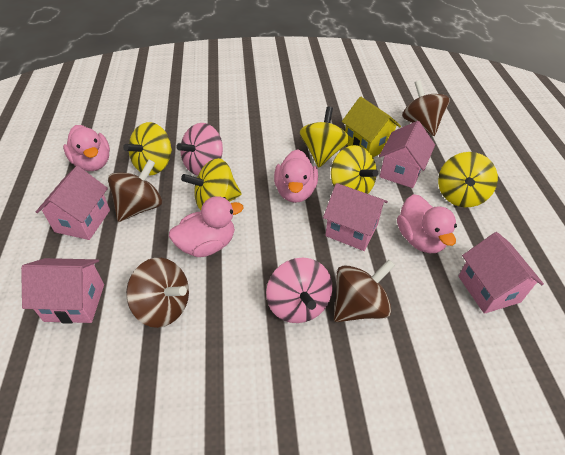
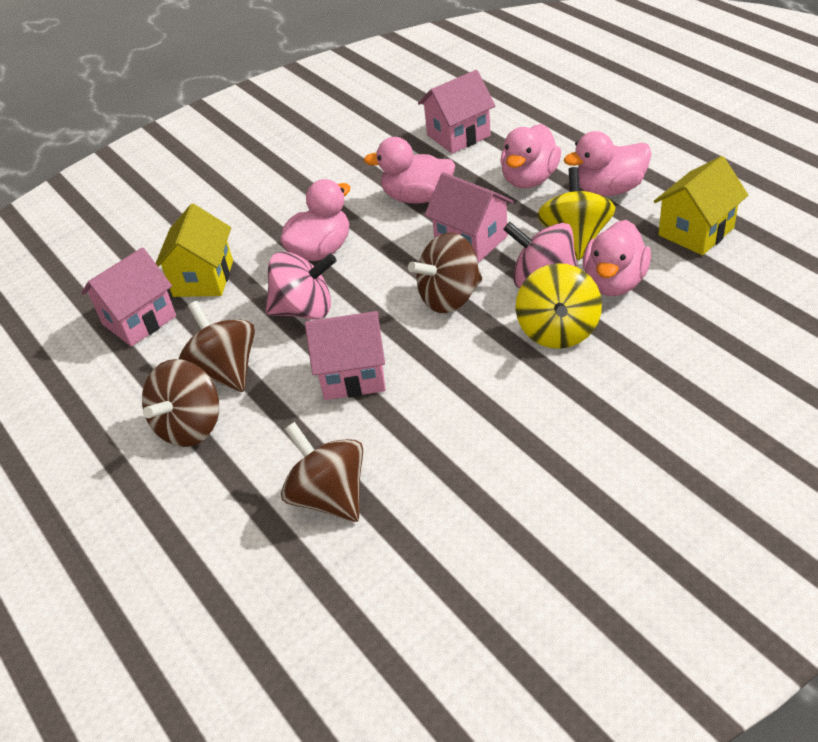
pink duck: [63,125,110,171] [169,196,244,257] [274,149,318,203] [397,194,457,253] = 4 -> [280,179,350,261] [363,137,455,204] [500,124,561,188] [564,131,652,196] [583,220,651,296] = 5
pink house: [21,258,104,324] [36,166,110,240] [323,183,388,251] [379,121,435,188] [458,232,544,314] = 5 -> [81,247,176,347] [305,311,386,400] [418,70,495,154] [425,172,514,263] = 4
yellow house: [342,97,401,157] = 1 -> [156,204,233,297] [654,156,748,255] = 2
yellow spinning top: [123,122,172,175] [181,158,241,210] [300,107,350,167] [331,145,378,194] [438,152,498,207] = 5 -> [516,263,602,349] [537,167,615,260] = 2

